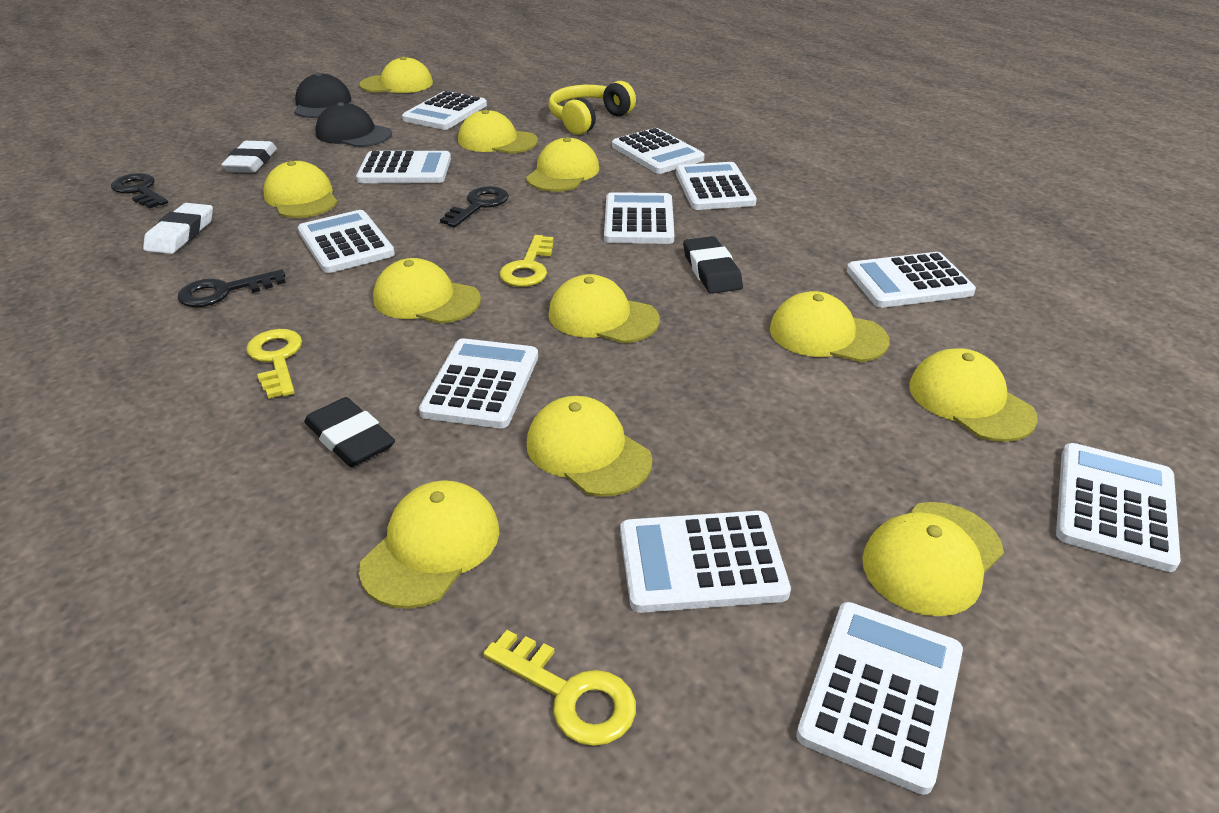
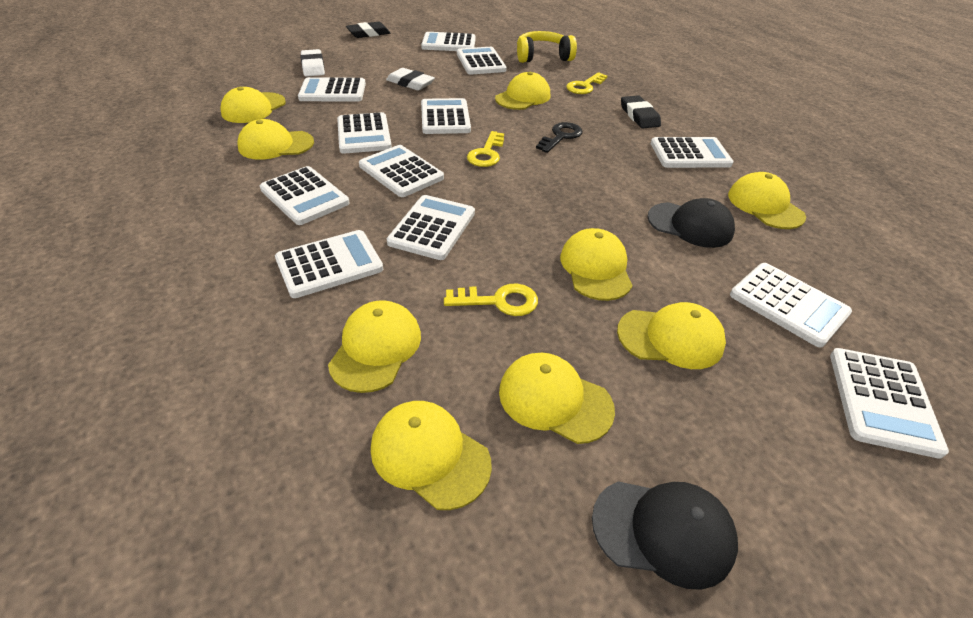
black key: [111,173,168,208] [178,270,286,307] [440,186,509,227] = 3 -> [536,122,583,153] = 1
white calculator: [298,210,395,273] [356,151,451,183] [402,91,487,130] [419,338,538,428] [604,192,674,244] [612,128,705,174] [620,511,791,613] [676,162,757,210] [796,602,963,795] [847,252,976,308] [1056,443,1181,572] = 11 -> [260,166,349,225] [275,230,383,298] [298,77,366,101] [337,112,392,154] [359,145,444,197] [387,195,475,260] [421,32,476,51] [421,98,471,134] [457,47,507,75] [651,137,734,168] [730,263,852,347] [830,348,949,459] = 12
yellow cap: [263,161,338,218] [359,480,500,609] [360,56,433,93] [373,258,481,324] [458,110,538,154] [526,137,599,192] [527,396,653,497] [548,274,660,343] [770,291,889,362] [862,502,1004,616] [909,348,1038,442] = 11 -> [220,87,286,123] [237,119,314,160] [328,300,421,393] [371,401,492,510] [495,72,550,110] [499,353,615,444] [560,228,633,301] [617,302,726,369] [728,172,806,229] = 9

